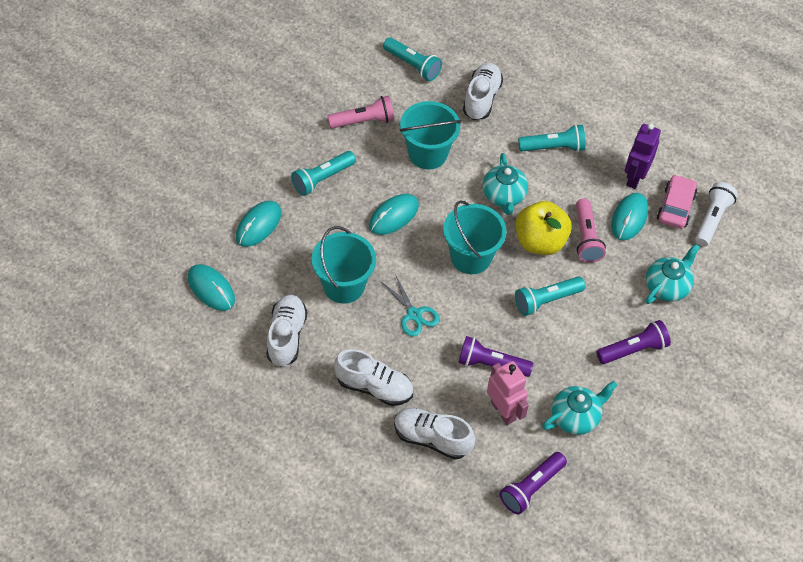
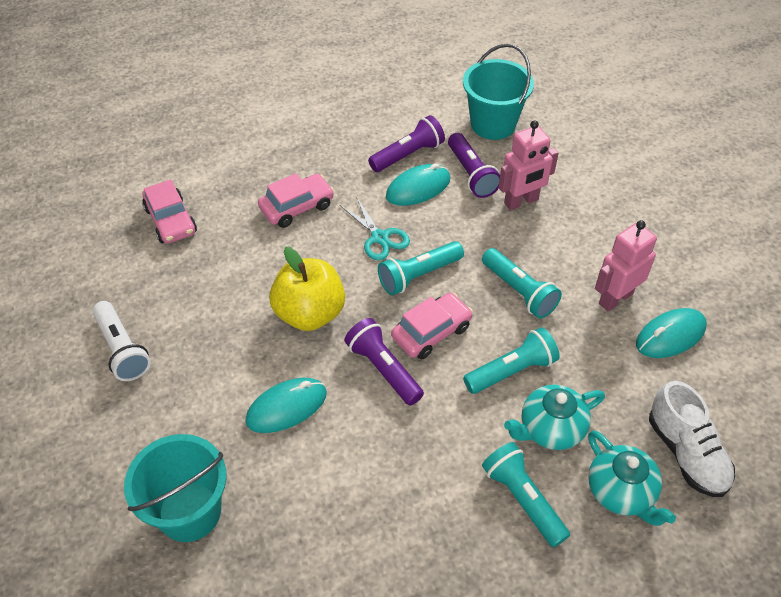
pink car: [657,174,697,229] = 1 -> [142,179,197,244] [258,173,334,228] [391,293,473,360] = 3
pink flashlight: [328,96,394,129] [576,198,606,263] = 2 -> none = 0
pink robot: [487,361,529,425] = 1 -> [499,120,559,211] [595,220,657,312] = 2
purple robot: [625,123,661,189] = 1 -> none = 0
turquoise bucket: [312,226,376,304] [400,101,461,169] [443,200,507,274] = 3 -> [124,434,227,542] [463,44,534,140] = 2
turquoise mouse: [188,264,235,311] [236,201,281,247] [369,194,419,235] [611,193,648,241] = 4 -> [245,378,327,433] [386,163,450,206] [636,308,707,358] = 3
turquoise teapot: [483,153,528,215] [542,381,618,435] [646,244,700,304] = 3 -> [504,385,605,450] [588,430,676,526] = 2
white shoe: [266,295,307,367] [334,349,413,406] [394,408,475,460] [463,63,503,120] = 4 -> [649,381,735,497] = 1

